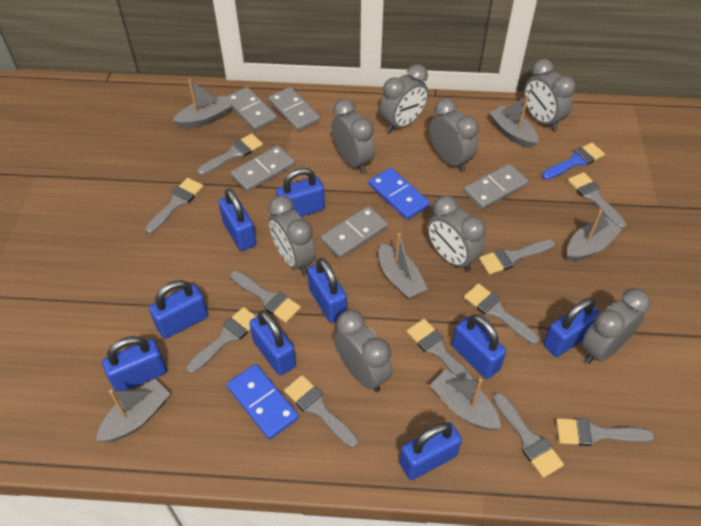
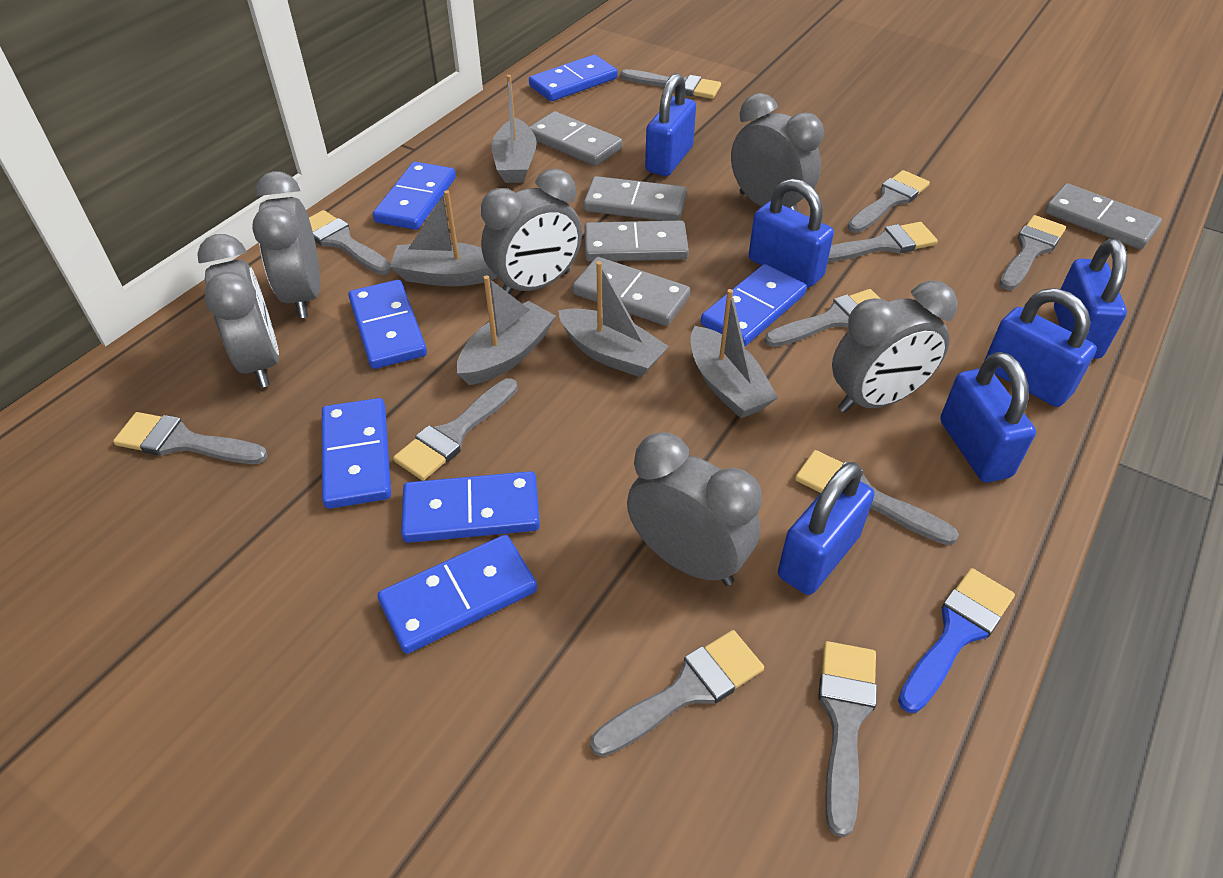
blue domino: [227,364,299,440] [369,168,430,220] = 2 -> [322,398,391,509] [348,280,427,369] [373,162,456,230] [378,535,537,654] [401,471,540,543] [529,55,618,101] [701,264,807,346] = 7
blue padlock: [102,336,167,390] [149,280,208,339] [219,188,257,251] [249,310,296,376] [276,168,325,217] [307,258,347,323] [400,422,462,480] [452,314,507,379] [543,298,600,357] = 9 -> [645,73,696,176] [749,178,834,287] [778,462,874,595] [940,352,1036,482] [984,288,1097,407] [1054,239,1127,359] = 6
grey boat: [96,379,170,442] [173,79,232,129] [379,233,428,299] [430,370,501,430] [489,95,538,148] [567,209,622,261] = 6 -> [390,190,497,286] [457,275,556,385] [491,75,537,183] [558,261,669,378] [691,289,778,418] = 5
grey clock: [268,195,316,275] [332,99,375,174] [334,310,393,392] [380,64,428,133] [427,195,486,272] [429,98,479,172] [524,59,576,131] [582,288,650,364] = 8 -> [197,234,279,388] [252,171,320,318] [481,169,582,294] [627,432,762,586] [731,93,824,212] [832,281,958,413] = 6

